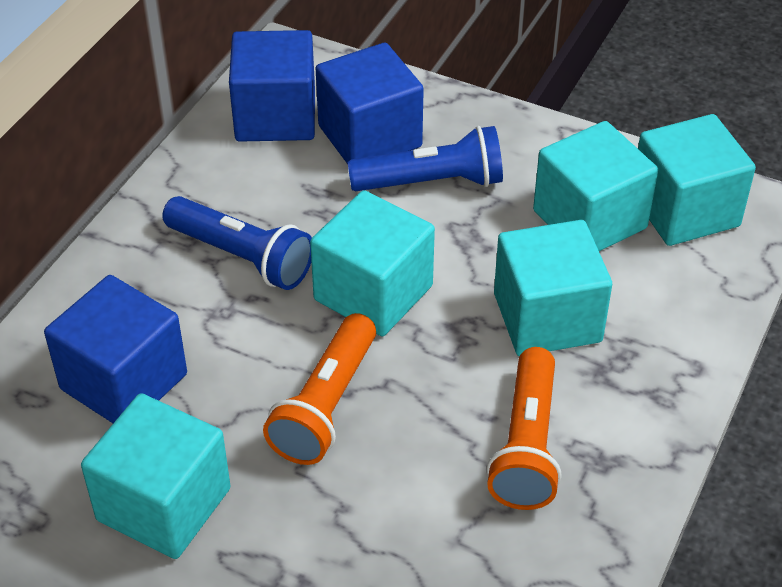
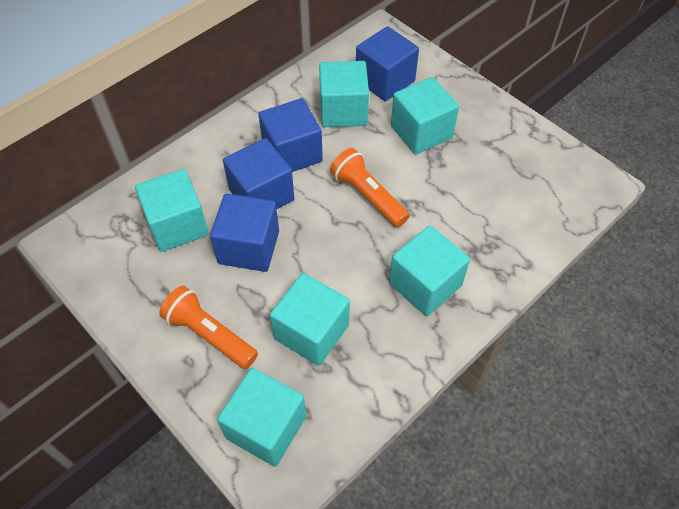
blue cube: [44,275,187,423] [229,30,315,142] [316,43,424,164] = 3 -> [210,194,279,272] [223,138,294,209] [258,98,323,172] [356,26,419,101] = 4
blue flashlight: [162,196,312,290] [348,126,503,191] = 2 -> none = 0
turquoise cube: [81,393,231,559] [310,190,435,336] [494,220,612,356] [533,121,658,251] [638,114,756,246] = 5 -> [135,169,209,252] [217,368,306,467] [270,273,350,366] [319,61,369,127] [389,226,470,316] [391,77,459,155] = 6

